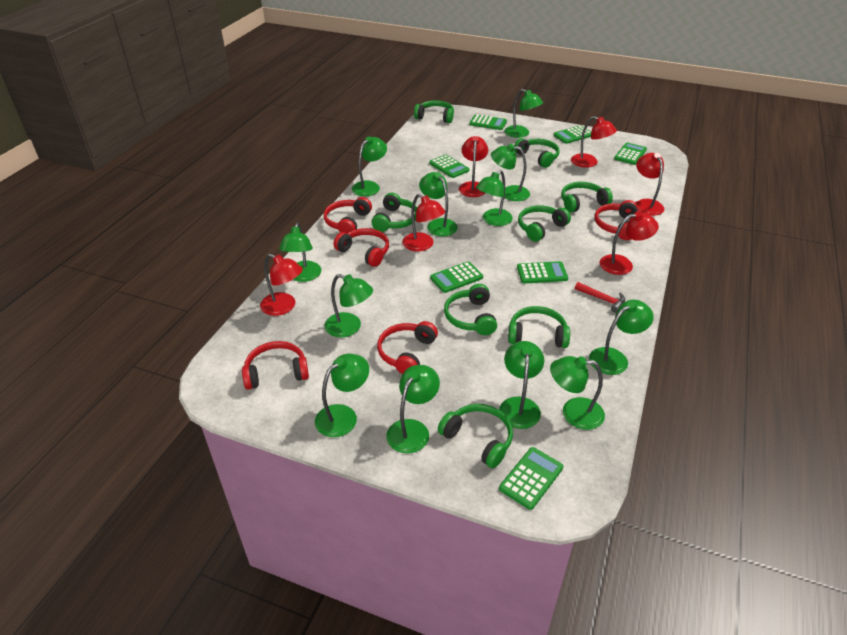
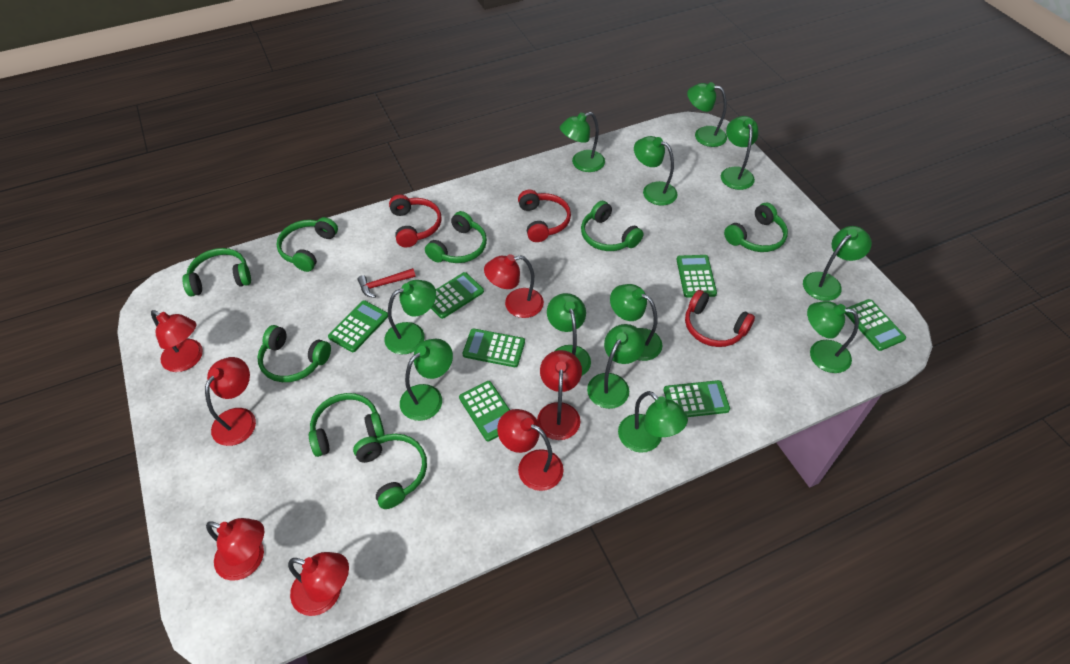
red headphones: [242,341,309,390] [324,197,372,233] [334,228,389,267] [377,321,438,374] [594,200,638,240] = 5 -> [389,194,441,247] [518,190,571,242] [685,290,755,347] = 3
red lamp: [260,254,303,316] [402,194,445,252] [459,136,488,197] [571,116,617,168] [600,211,659,275] [636,153,665,216] = 6 -> [151,310,203,372] [205,357,256,446] [206,518,264,581] [288,552,349,616] [484,254,544,318] [497,409,564,491] [537,350,582,440] = 7

